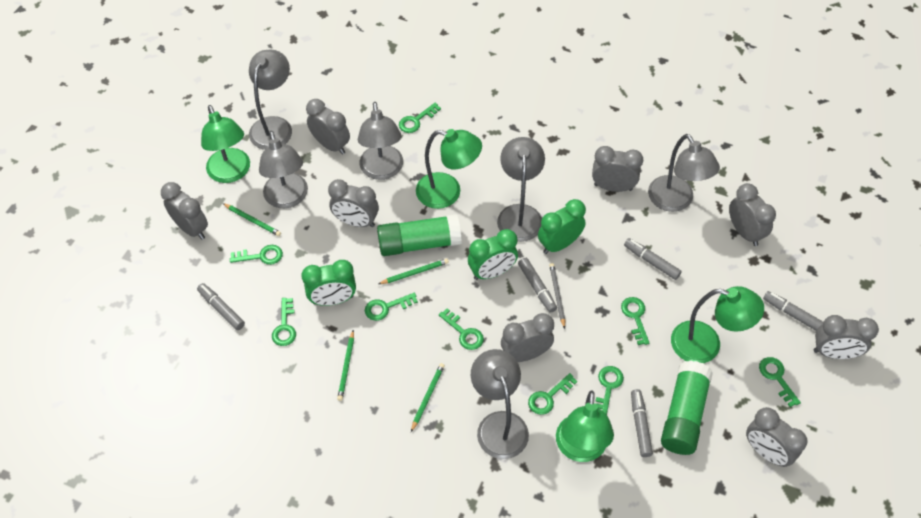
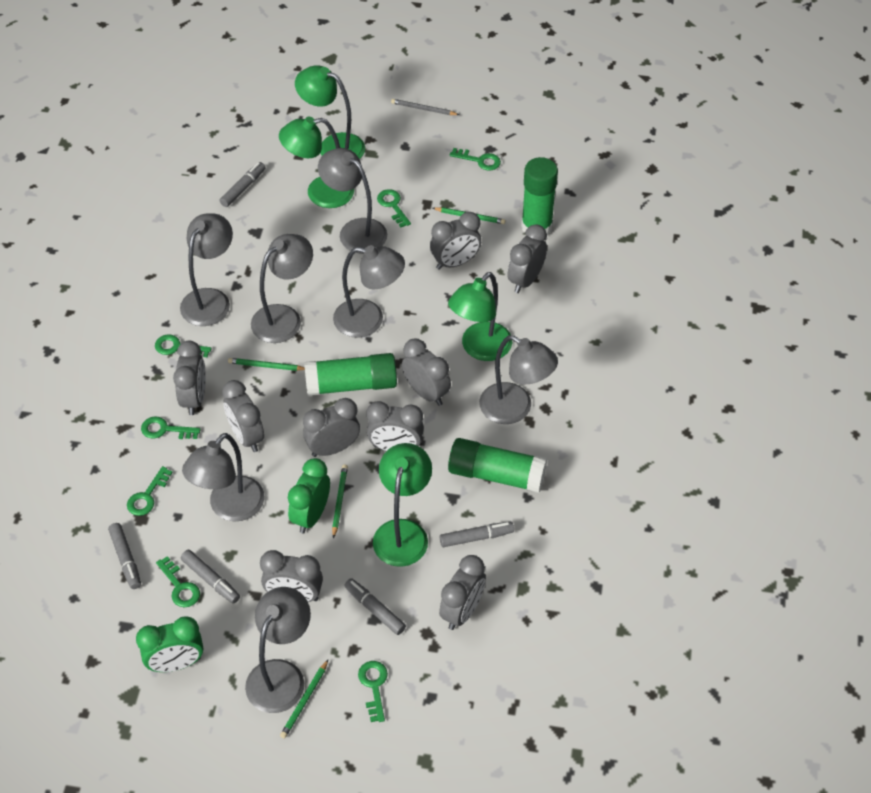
green clock: [302,260,356,306] [468,229,518,280] [538,199,586,254] = 3 -> [136,616,203,672] [288,458,330,533] = 2
green glue stick: [377,214,462,256] [661,360,713,455] = 2 -> [304,353,397,396] [448,438,547,493] [521,157,558,235] = 3
green key: [230,245,283,265] [272,298,296,346] [365,293,418,321] [399,103,441,133] [439,308,484,350] [528,373,577,415] [595,366,624,415] [621,297,649,345] [759,357,801,407] = 9 -> [127,466,173,516] [141,416,201,439] [155,334,211,357] [156,556,200,607] [358,661,388,722] [377,189,411,227] [450,148,501,171] = 7
grey clock: [161,182,208,240] [306,99,350,155] [328,179,379,227] [501,313,554,362] [592,146,643,192] [729,183,776,246] [746,407,808,467] [813,315,879,359] = 8 -> [173,341,206,415] [222,380,264,452] [260,550,323,602] [303,398,360,457] [367,401,424,451] [402,339,451,406] [430,212,481,270] [439,555,486,630] [508,224,547,293] = 9
grey lamp: [249,49,292,150] [259,131,308,208] [358,102,403,180] [471,349,529,459] [497,137,545,242] [648,134,720,212] = 6 -> [180,213,233,326] [182,433,264,521] [245,587,311,713] [251,234,313,343] [318,148,387,254] [333,245,405,338] [479,335,558,424] = 7

